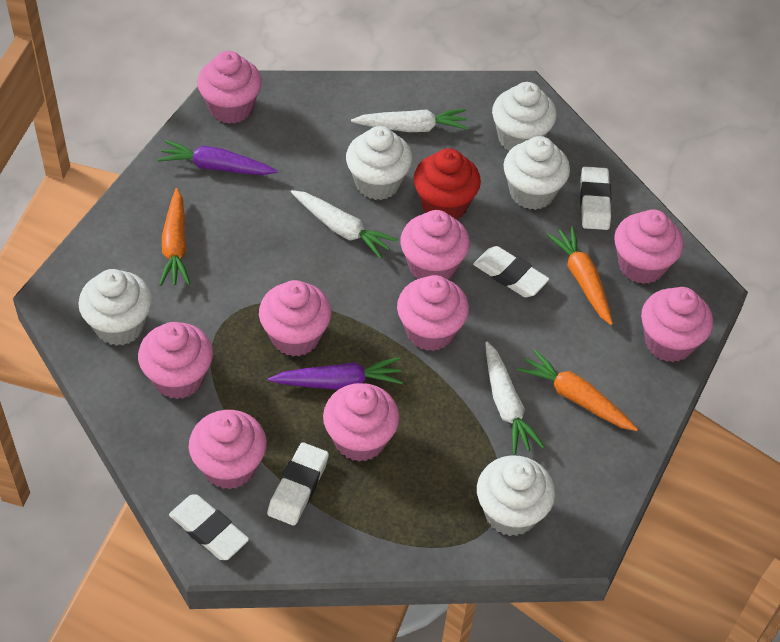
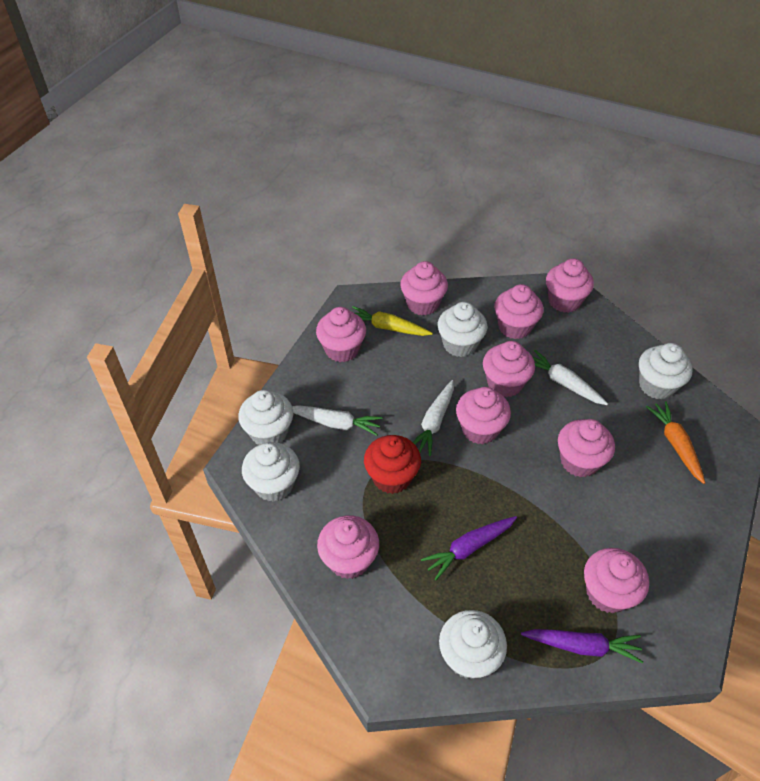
orange carrot: [159,188,190,286] [517,349,638,431] [546,226,613,325] = 3 -> [646,401,705,484] = 1
white eraser: [169,494,249,560] [267,443,329,526] [473,246,549,297] [580,167,611,230] = 4 -> none = 0
yellow carrot: none = 0 -> [352,306,433,336] = 1

